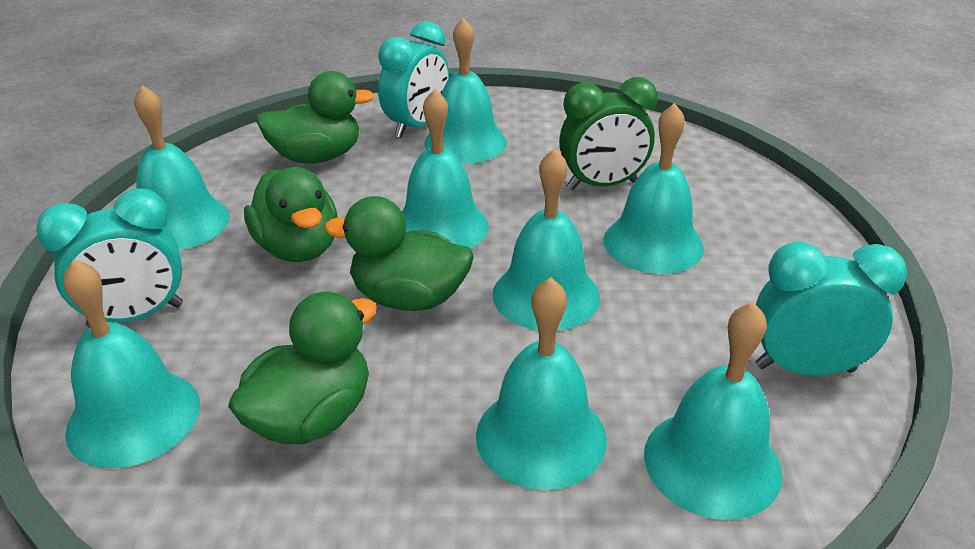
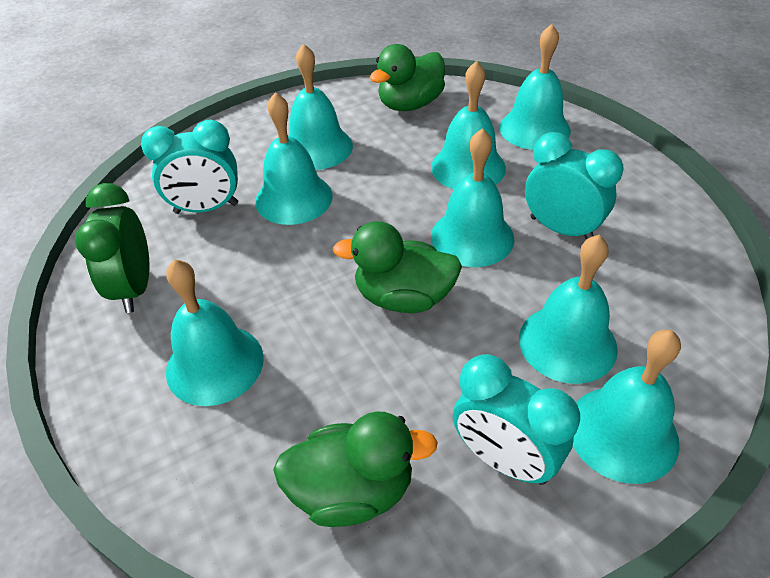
green duck: [228,292,377,444] [244,167,338,262] [256,71,375,164] [324,196,473,311] = 4 -> [273,412,438,527] [333,221,462,313] [370,44,445,111] = 3

